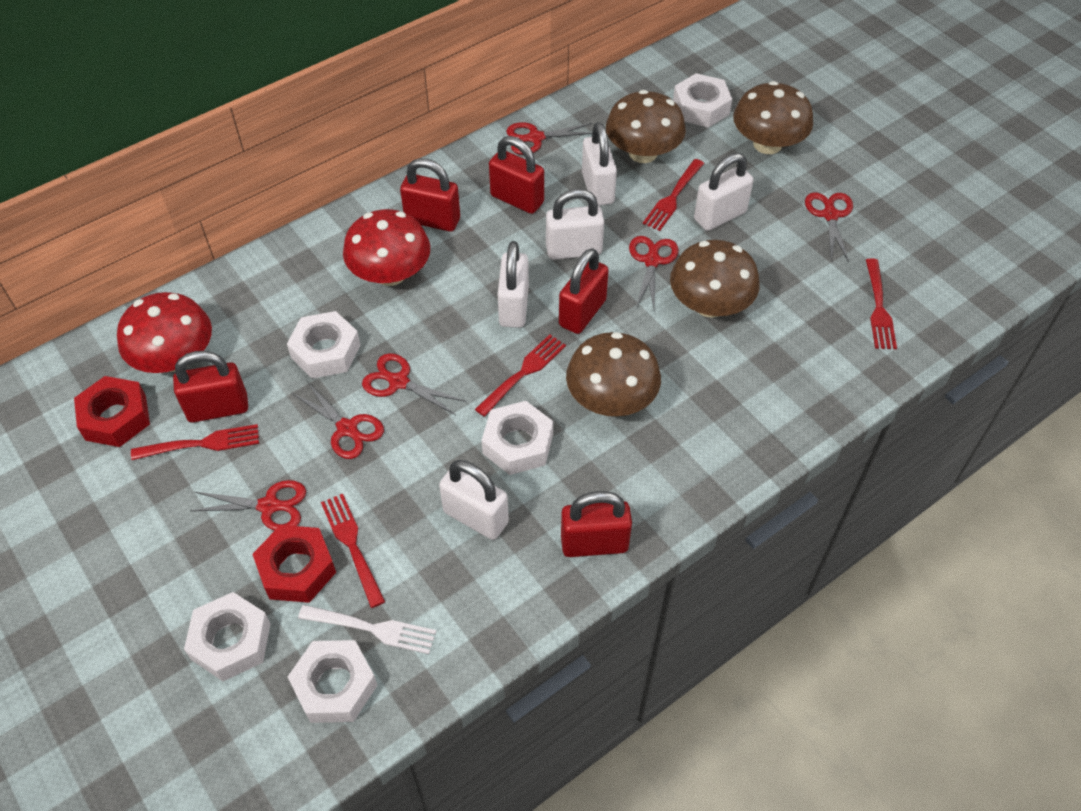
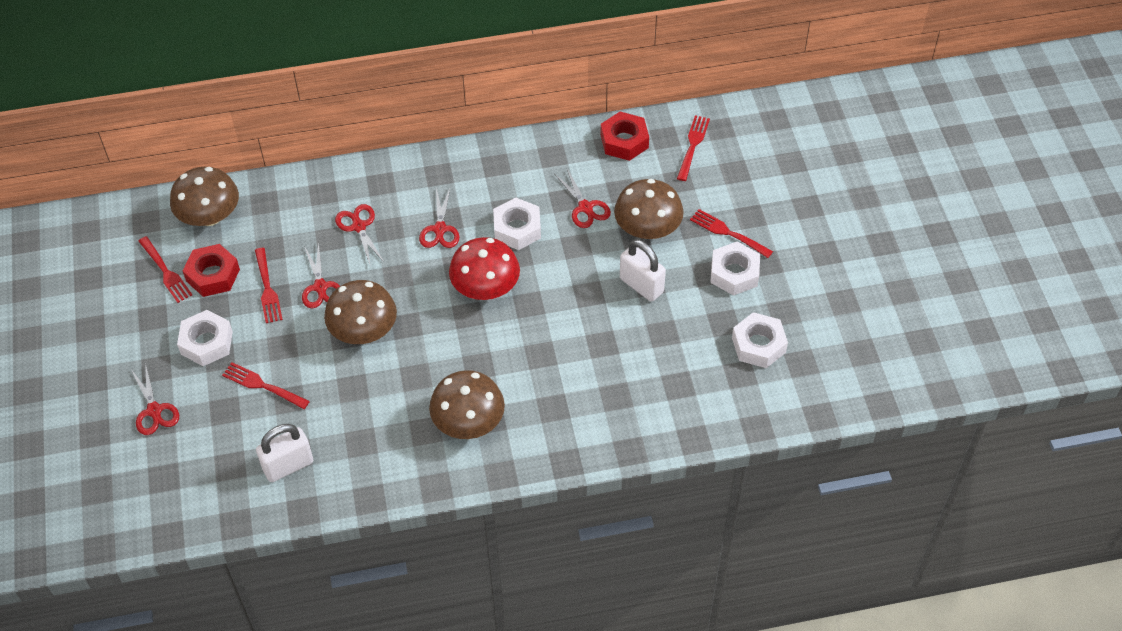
red mushroom: [117,292,212,373] [343,209,430,286] = 2 -> [449,237,520,300] = 1
red padlock: [173,351,248,423] [400,158,460,232] [489,136,544,214] [559,248,609,334] [561,491,632,557] = 5 -> none = 0
red scissors: [190,480,306,531] [292,380,384,459] [362,353,466,415] [506,122,592,155] [629,236,678,310] [805,193,853,262] = 6 -> [132,363,179,435] [302,242,340,308] [335,204,384,264] [419,188,459,248] [555,169,611,228] = 5
white fork: [298,605,436,654] = 1 -> none = 0
white nut: [184,592,271,681] [287,311,360,379] [288,640,377,723] [482,401,553,475] [673,73,732,128] = 5 -> [177,310,233,366] [493,198,541,250] [710,241,760,296] [732,312,788,368] = 4
white padlock: [439,460,509,540] [498,241,529,328] [546,189,604,260] [582,122,617,206] [694,153,754,231] = 5 -> [256,424,313,482] [620,240,666,302] = 2

